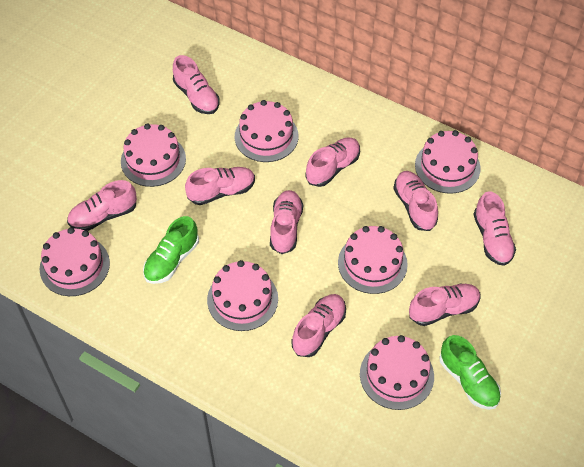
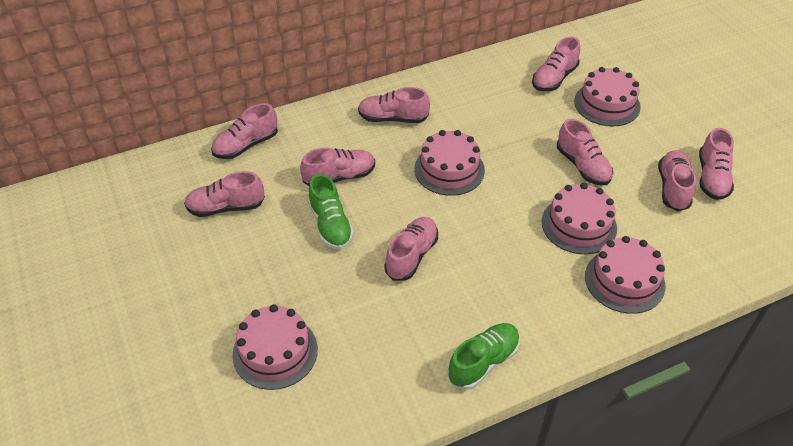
pink cake: [40,227,110,296] [121,123,186,187] [207,260,278,331] [235,100,298,162] [338,226,408,294] [360,335,434,410] [415,130,481,194] = 7 -> [232,304,318,390] [414,130,485,196] [541,183,617,254] [574,67,641,126] [585,236,665,314] = 5

